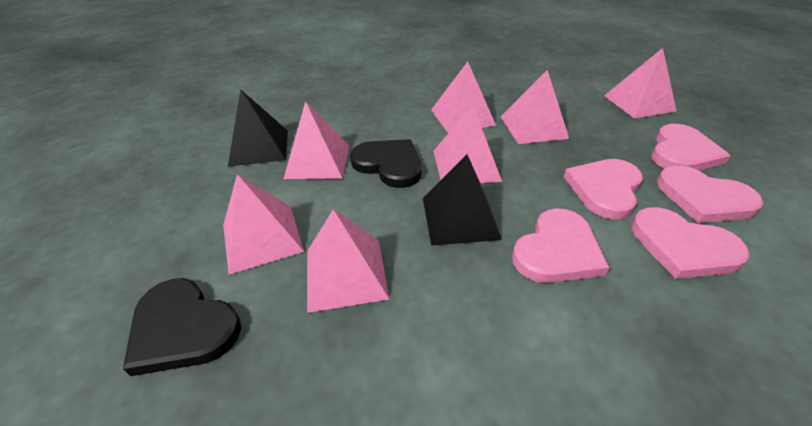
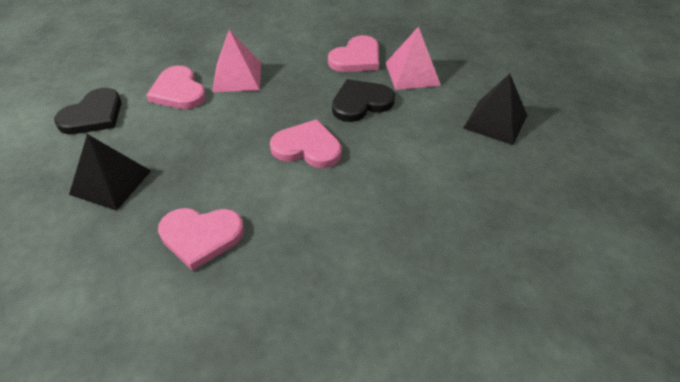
pink heart: [512,208,610,283] [564,159,643,220] [631,207,750,279] [651,124,730,170] [657,165,763,223] = 5 -> [146,66,206,109] [158,208,244,271] [270,119,342,168] [328,35,379,72] = 4
pink pyramid: [223,174,304,275] [283,101,349,179] [307,209,389,313] [431,61,496,133] [433,105,502,183] [501,70,569,144] [604,48,677,119] = 7 -> [212,30,261,92] [386,26,441,90] = 2

